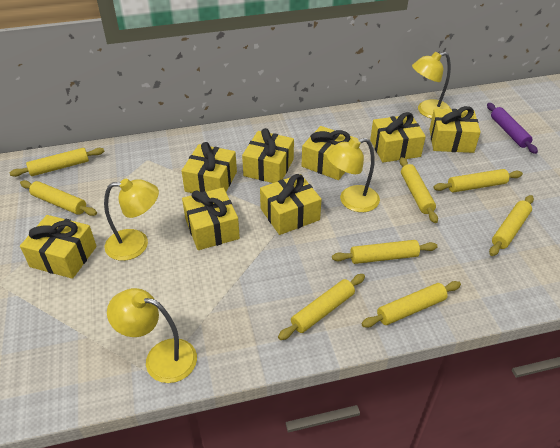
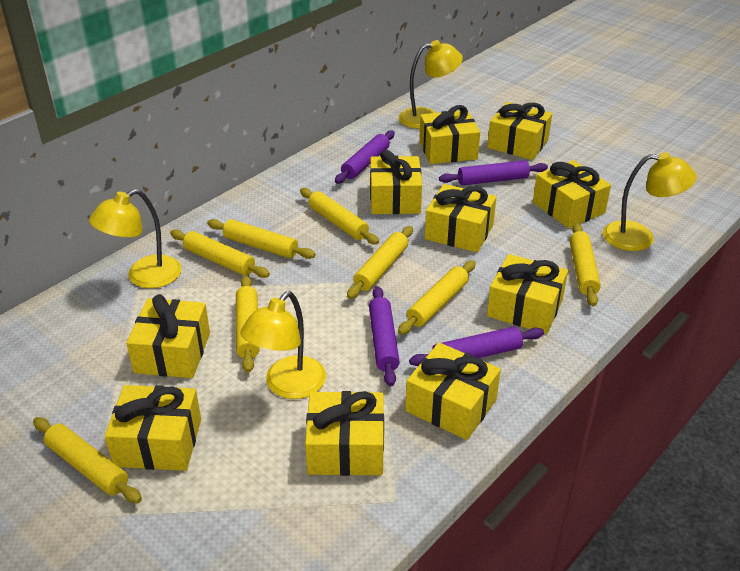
purple rolling pin: [487,103,538,154] = 1 -> [335,131,395,184] [369,286,400,386] [409,326,544,366] [439,160,548,185] = 4
yellow gift: [20,215,97,279] [181,142,237,193] [182,188,240,250] [242,128,294,183] [260,174,322,235] [302,126,358,180] [370,112,426,162] [429,106,481,153] = 8 -> [105,385,201,471] [126,294,210,378] [305,391,384,476] [370,150,422,214] [405,342,501,440] [419,105,480,164] [425,184,496,253] [487,102,552,160] [487,254,568,334] [533,160,611,228] = 10

